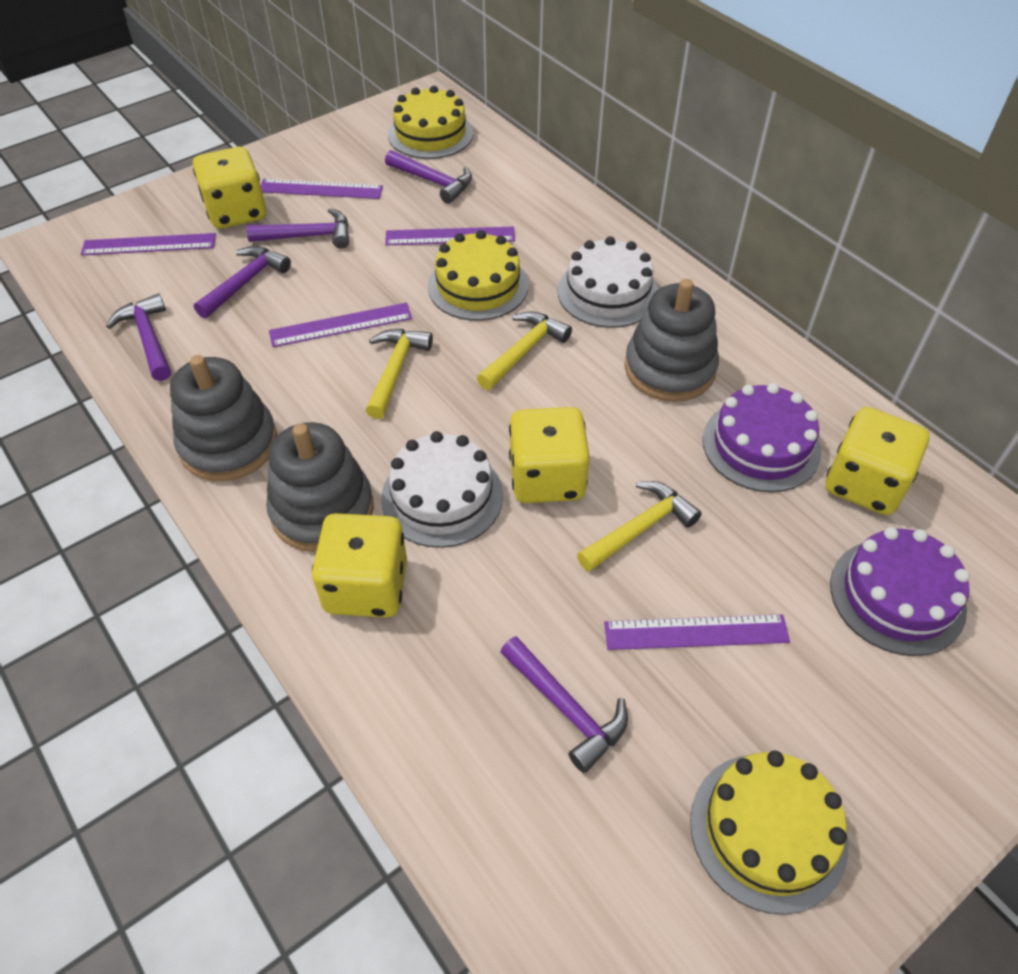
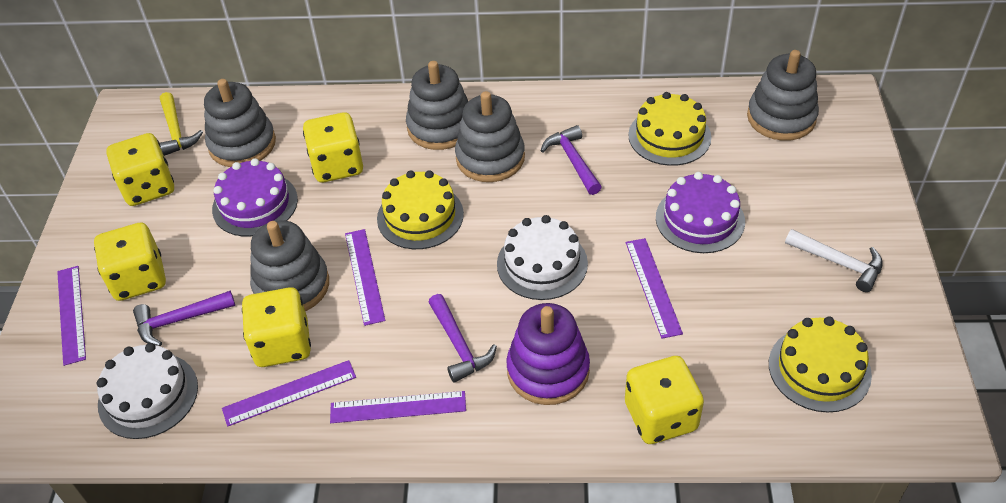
grey stacking toy: [170,355,277,481] [266,422,374,552] [624,279,719,402] = 3 -> [204,79,276,167] [250,220,329,311] [406,61,468,150] [455,91,525,182] [747,50,819,141] = 5
purple hammer: [106,294,171,381] [194,246,291,318] [246,208,349,249] [385,150,472,204] [500,636,628,773] = 5 -> [133,290,235,346] [428,294,497,383] [541,125,602,195] = 3
purple stacking toy: none = 0 -> [506,303,590,405] = 1
white hammer: none = 0 -> [785,229,883,292] = 1
yellow dice: [193,147,266,229] [312,513,407,618] [509,407,590,503] [825,407,930,515] = 4 -> [94,222,166,301] [106,133,174,206] [242,287,311,367] [303,112,363,183] [625,356,704,444] = 5
yellow hammer: [366,329,433,419] [477,311,572,390] [577,481,702,572] = 3 -> [160,92,203,156] = 1

